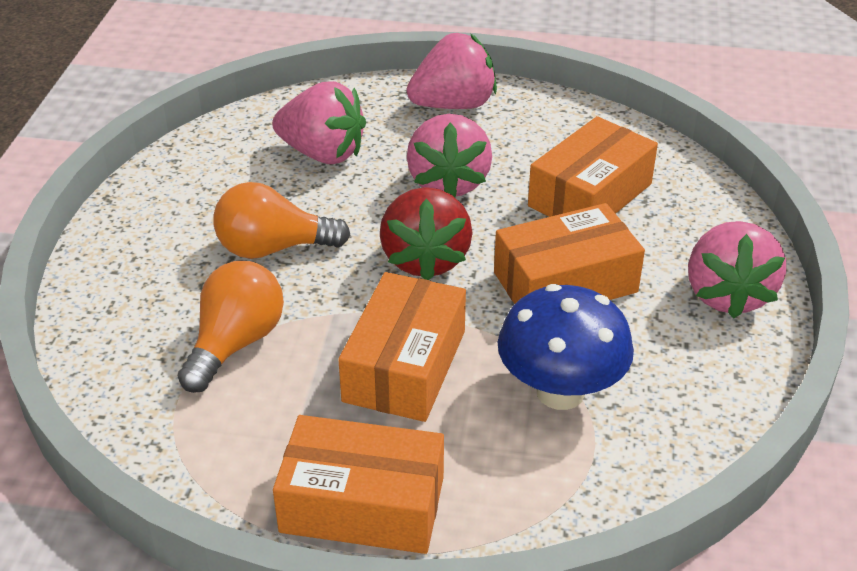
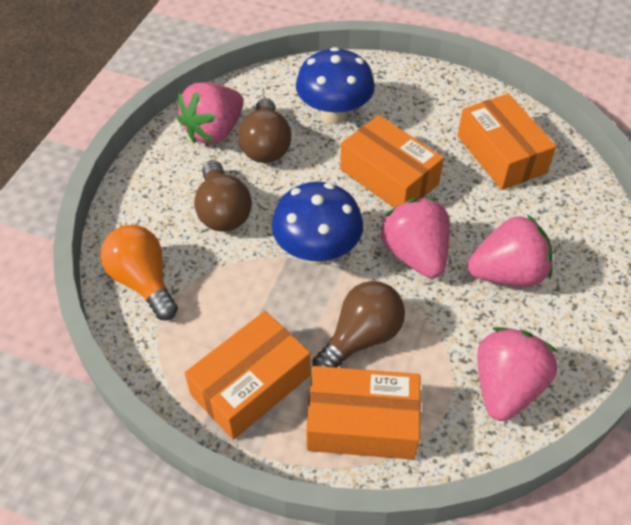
blue mushroom: [498,284,634,410] = 1 -> [272,182,363,265] [296,47,375,124] = 2
brown light bulb: none = 0 -> [194,160,252,232] [238,98,291,163] [312,281,405,368] = 3
orange light bulb: [178,261,284,393] [213,182,350,259] = 2 -> [100,225,178,320] = 1
red strawberry: [380,187,472,280] = 1 -> none = 0

